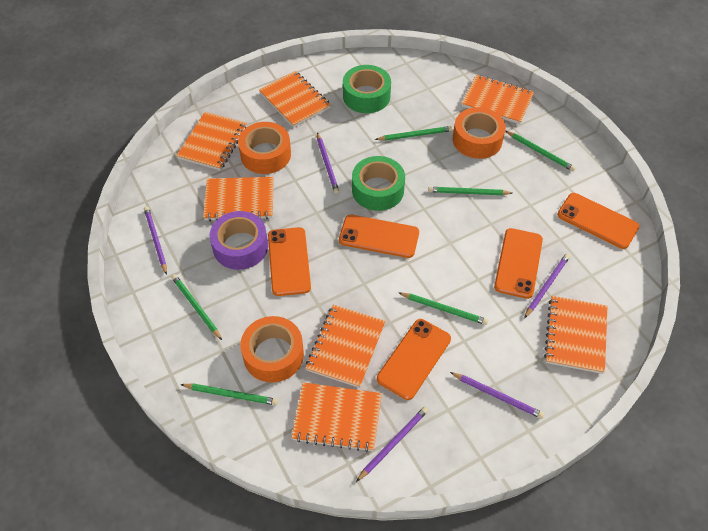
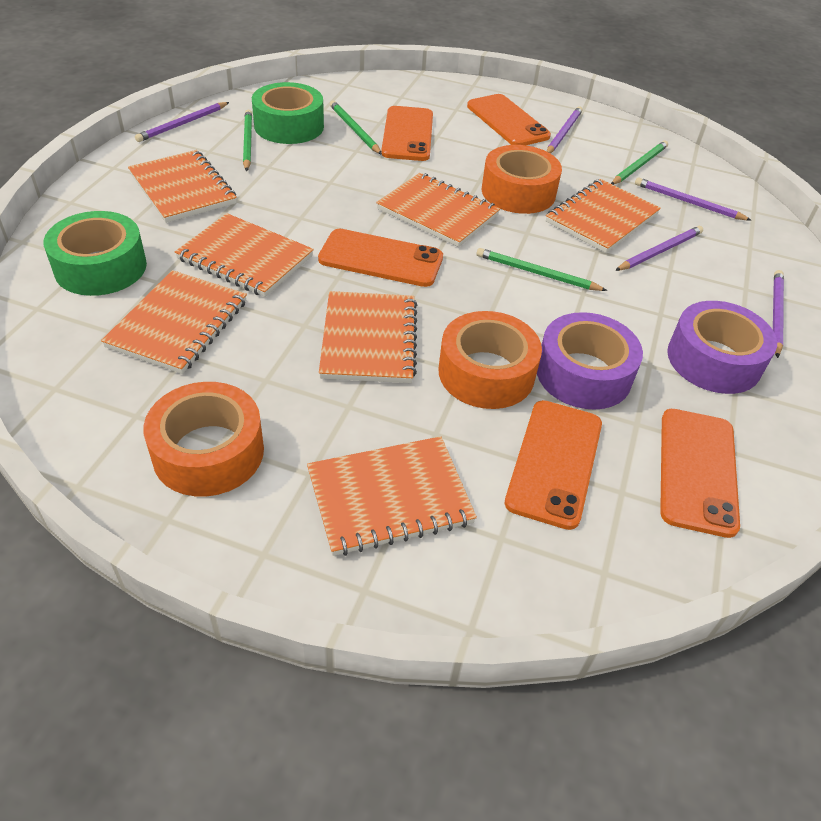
green pencil: [171,274,222,340] [180,383,278,405] [375,126,453,141] [399,293,488,325] [428,187,512,195] [506,131,576,171] = 6 -> [243,110,252,171] [330,100,382,155] [477,248,608,291] [611,141,668,185] = 4
purple tape: [210,211,268,270] = 1 -> [537,312,643,410] [667,301,777,394] = 2

